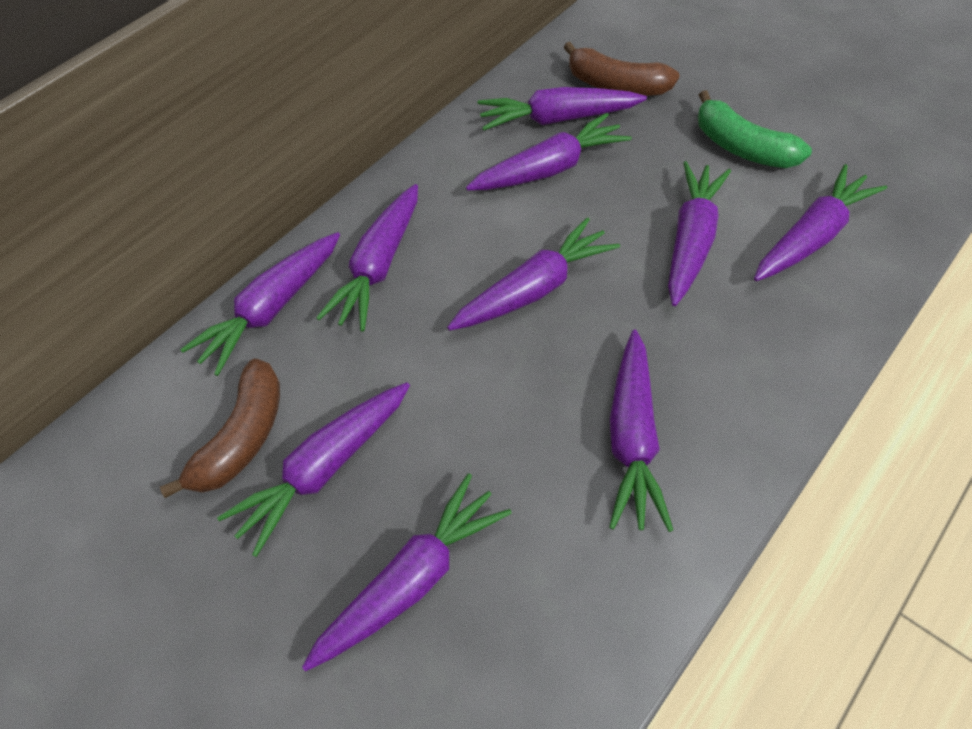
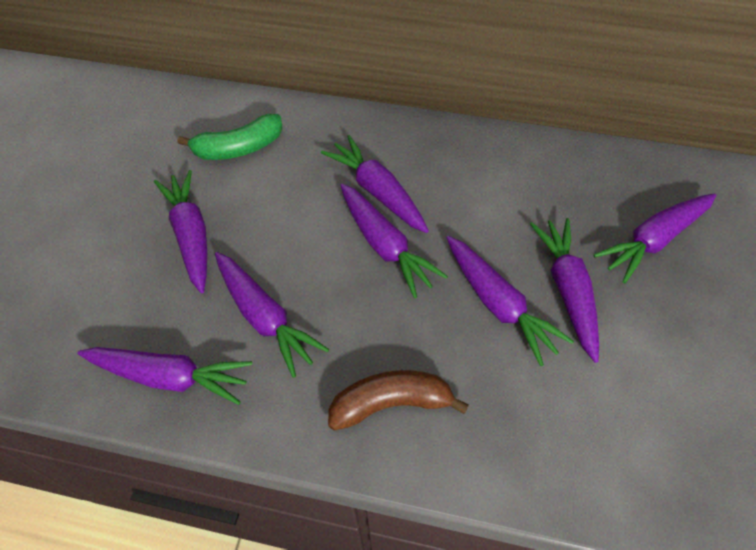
brown banana: [160,359,280,498] [563,42,680,96] = 2 -> [328,370,469,431] = 1
purple carrot: [180,232,340,376] [217,382,410,557] [302,473,512,671] [316,184,418,332] [447,217,620,331] [466,113,632,191] [477,87,647,131] [609,329,673,532] [668,161,731,306] [754,164,887,281] = 10 -> [77,347,252,405] [154,170,207,293] [215,252,329,378] [321,135,429,233] [340,184,448,298] [447,236,574,366] [530,218,599,363] [594,194,716,283] = 8

